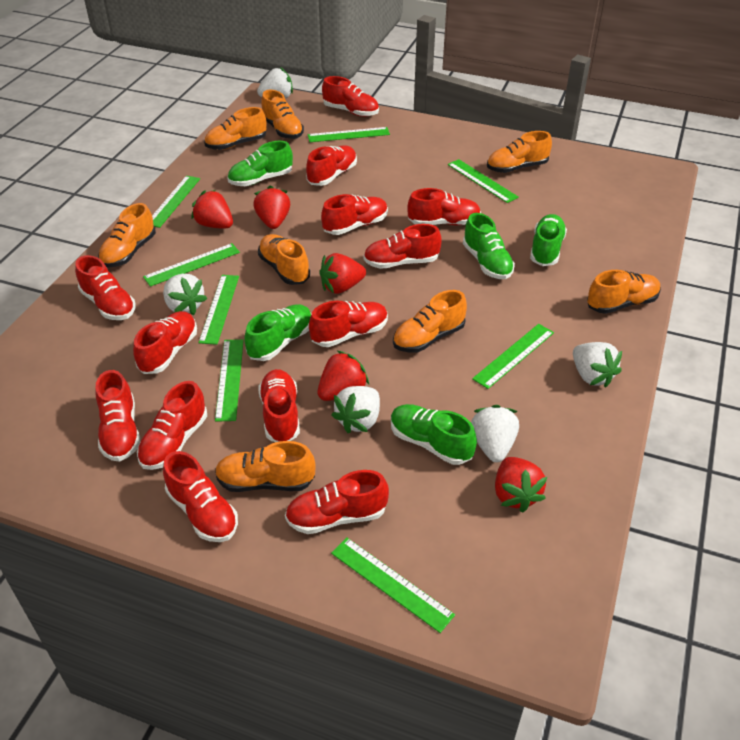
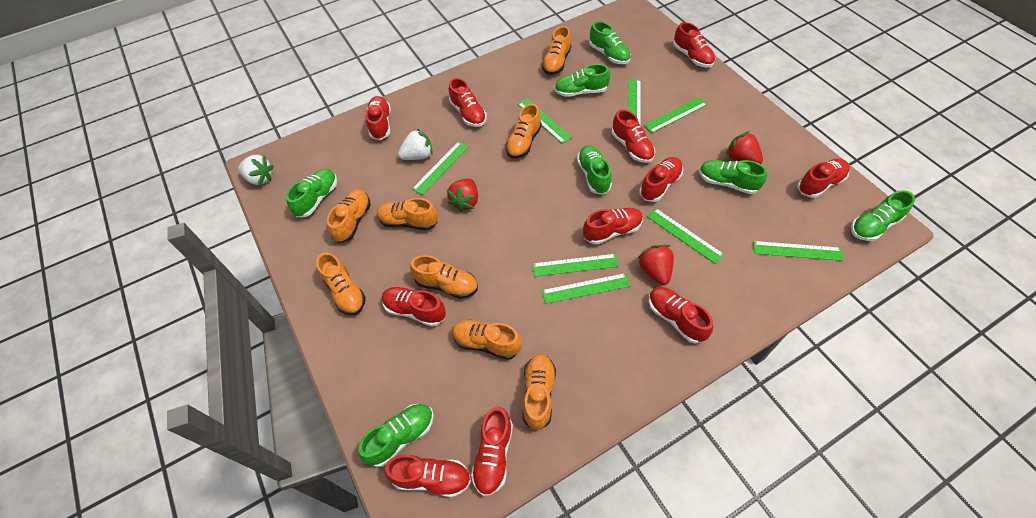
green shoe: [228,141,293,186] [244,304,311,361] [391,404,477,465] [463,213,515,279] [530,214,567,266] = 5 -> [286,169,337,217] [358,404,434,467] [554,64,610,97] [577,145,612,195] [589,21,631,64] [699,160,767,194] [851,190,915,241] = 7
red shoe: [75,255,136,320] [95,370,140,462] [133,311,197,374] [137,381,207,470] [163,451,238,542] [258,369,300,442] [285,470,389,534] [306,145,357,186] [309,301,388,347] [321,194,388,235] [322,76,379,117] [363,224,441,269] [407,188,481,225] = 13 -> [366,96,391,140] [382,287,446,327] [384,455,471,498] [449,78,487,127] [471,407,513,496] [583,208,643,245] [612,109,655,163] [639,157,683,202] [649,287,713,344] [673,22,715,68] [798,159,850,198] = 11
red strawberry: [191,190,233,229] [253,186,290,229] [317,351,369,401] [319,253,366,294] [495,457,547,513] = 5 -> [447,179,478,212] [637,245,674,285] [726,131,763,164] = 3
white strawberry: [163,274,207,315] [257,68,293,99] [331,386,380,433] [471,405,519,462] [573,342,622,388] = 5 -> [238,155,274,186] [398,129,433,160] = 2

